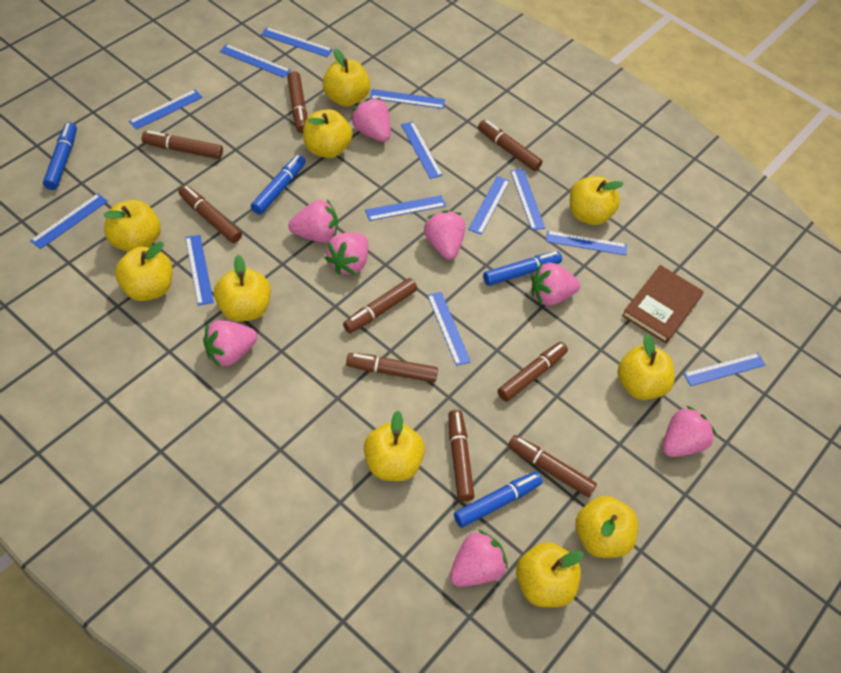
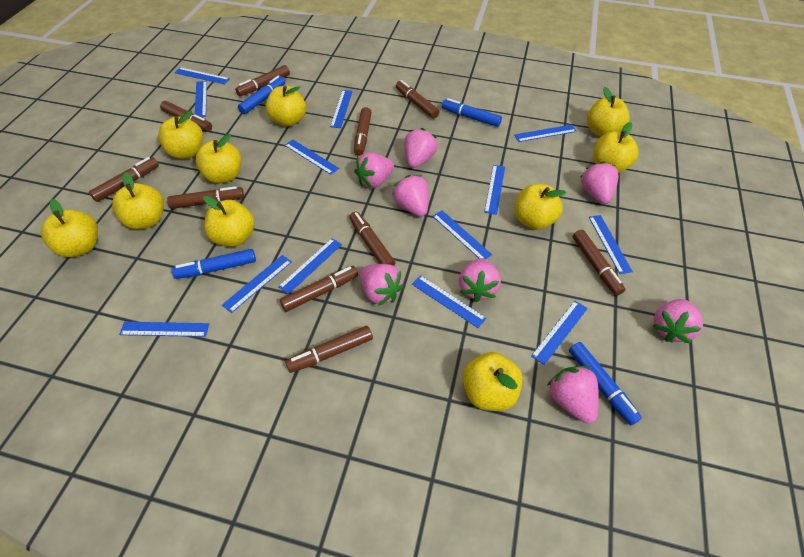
brown book: [622,265,704,343] = 1 -> none = 0
brown marker: [142,130,223,159] [178,185,242,243] [287,71,307,133] [343,278,417,333] [346,353,438,382] [448,410,475,502] [478,120,543,171] [497,342,568,402] [508,435,597,497] = 9 -> [89,157,159,202] [160,101,212,131] [167,186,244,209] [235,65,290,96] [280,266,358,312] [285,326,373,373] [349,211,395,266] [354,107,372,156] [396,80,439,119] [573,230,626,296] = 10

